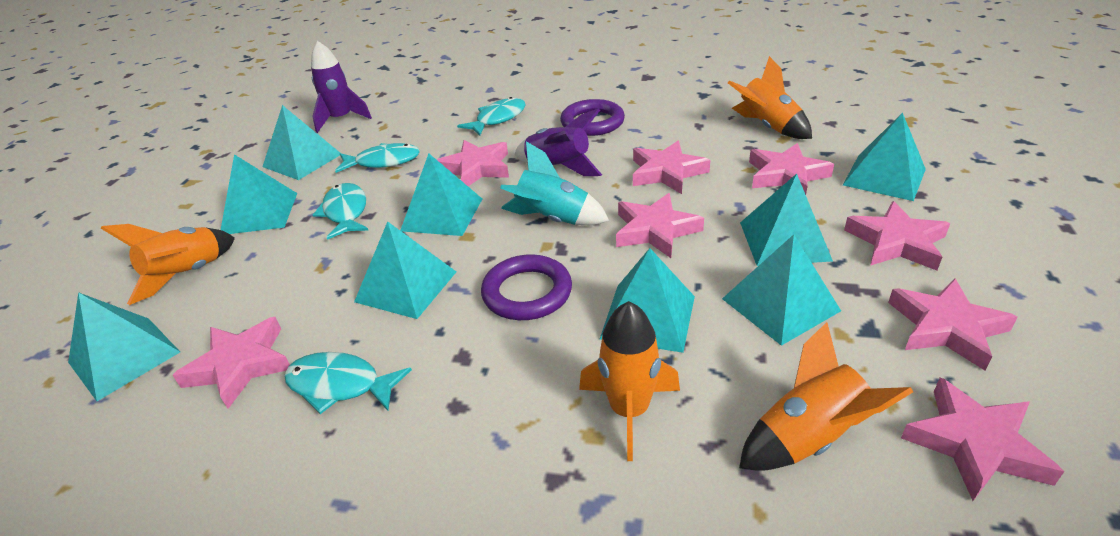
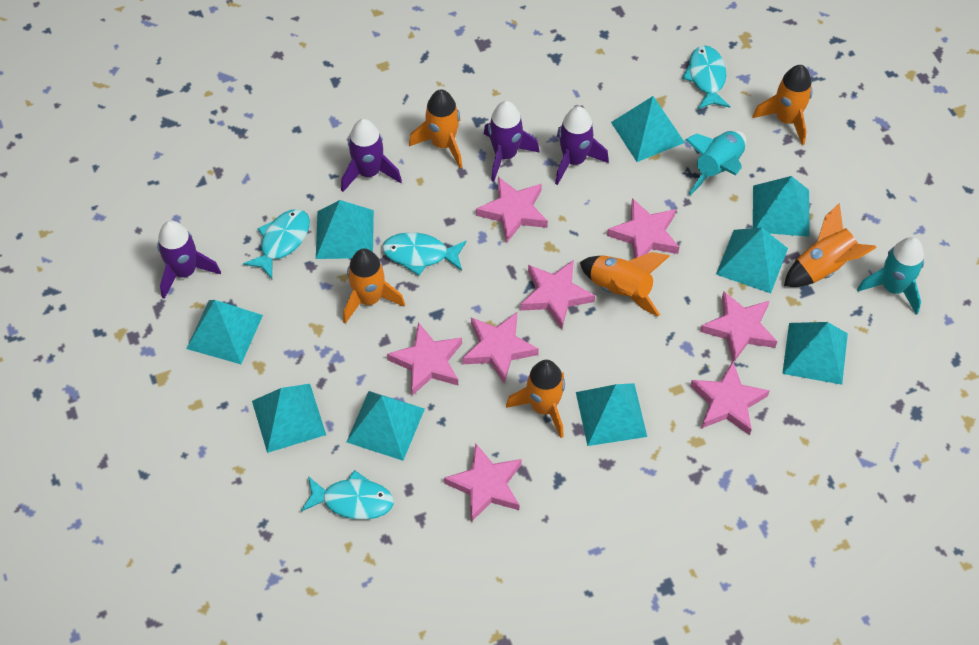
orange rocket: [101,224,235,305] [579,301,680,461] [728,56,812,139] [739,322,913,471] = 4 -> [343,248,405,324] [409,89,462,168] [506,360,565,438] [580,252,669,317] [753,65,813,145] [784,203,877,287] = 6
purple ring: [481,254,572,320] [560,99,625,136] = 2 -> none = 0
purple rocket: [311,41,372,133] [514,108,602,176] = 2 -> [157,221,221,299] [341,119,402,192] [484,101,540,182] [555,106,609,185] = 4
turquoise rocket: [500,141,609,225] = 1 -> [685,131,746,195] [857,237,924,315] = 2

